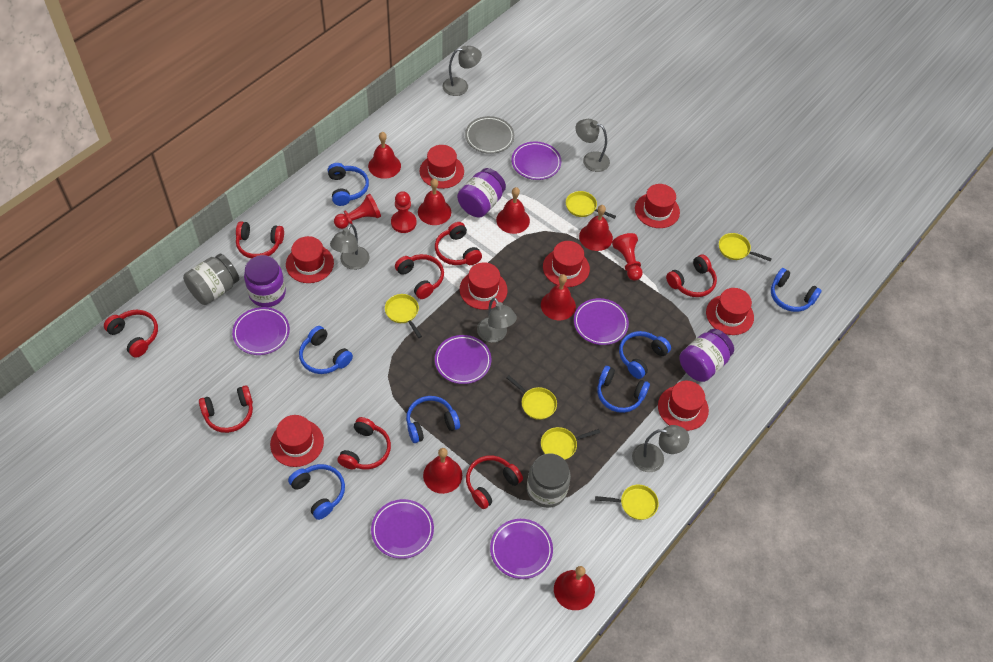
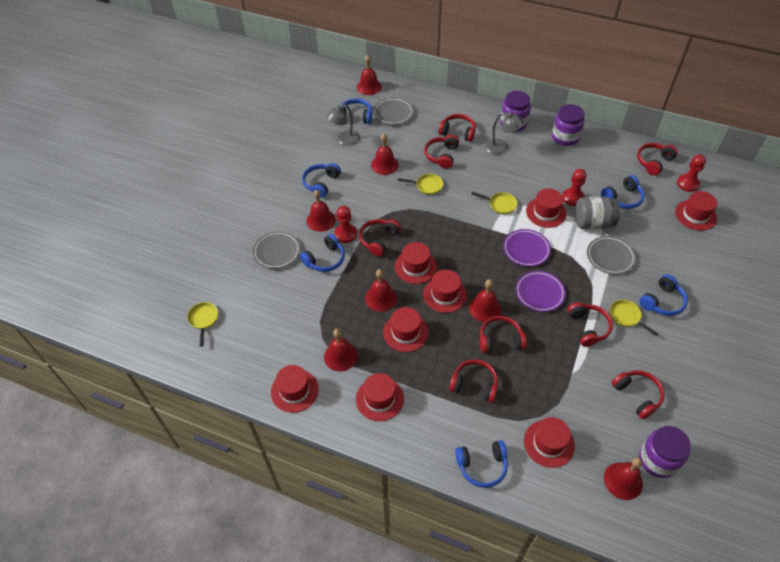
blue headphones: [288,464,345,520] [299,326,353,374] [328,163,369,206] [406,396,460,443] [597,366,650,413] [619,331,671,379] [771,268,822,312] = 7 -> [300,234,345,272] [302,163,341,198] [341,98,372,124] [455,440,508,488] [601,175,645,209] [640,274,688,316] = 6
grey jar: [183,254,239,305] [527,454,571,508] = 2 -> [575,197,620,229] = 1
grey lamp: [330,224,370,270] [442,46,482,96] [477,298,517,343] [575,119,610,172] [632,425,689,472] = 5 -> [326,104,360,146] [485,112,524,155] = 2
grey plate: [465,116,514,154] = 1 -> [253,231,300,269] [373,98,413,125] [587,236,636,274] = 3
purple plate: [232,307,290,355] [371,499,434,559] [435,335,491,384] [490,519,553,579] [511,142,561,180] [574,298,629,345] = 6 -> [503,229,551,267] [515,271,566,312] = 2
yellow pan: [385,294,422,338] [506,375,557,420] [541,427,600,460] [566,191,616,219] [595,485,659,520] [719,233,772,262] = 6 -> [187,302,218,346] [398,174,443,195] [471,192,517,214] [610,300,658,336] = 4

